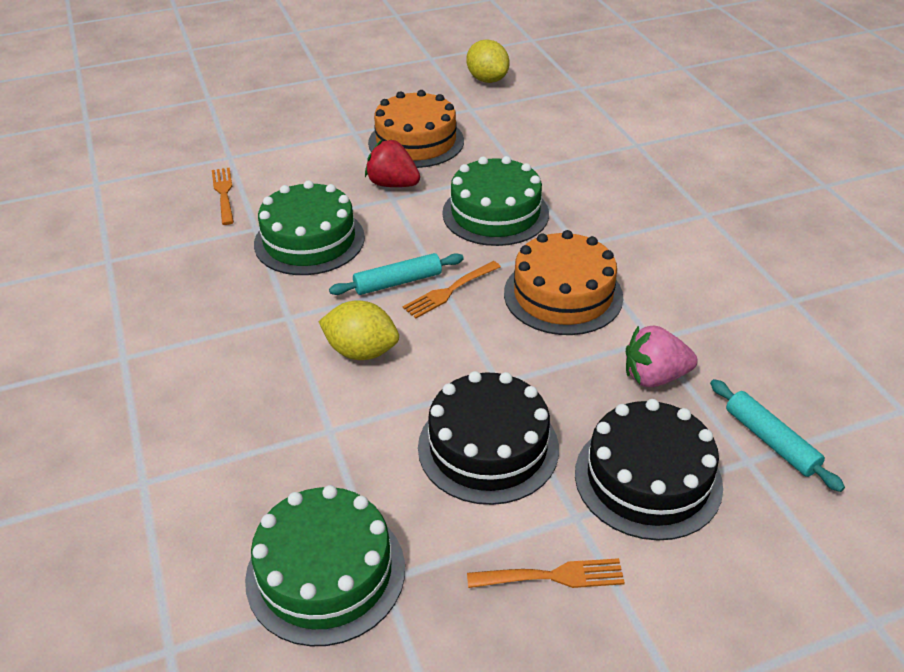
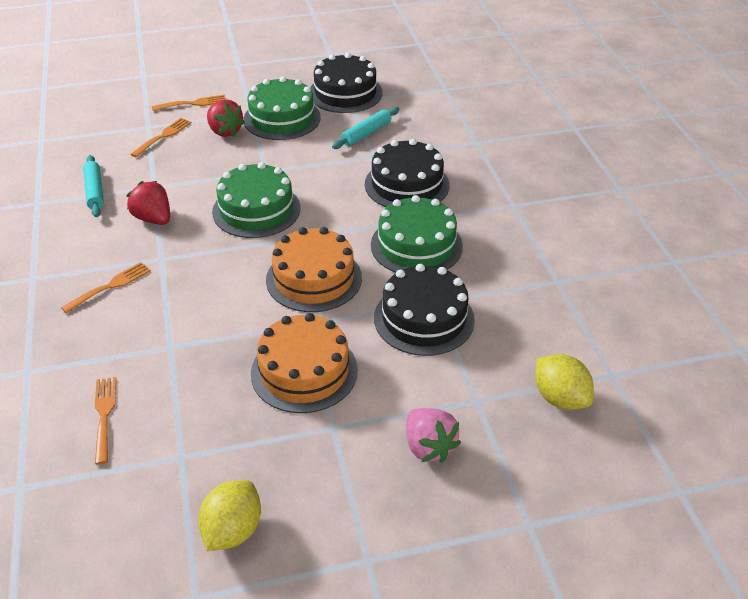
black cake: [418,371,559,505] [575,399,723,540] = 2 -> [310,53,383,113] [365,139,449,207] [374,264,475,356] = 3
orange fork: [212,168,234,225] [403,261,501,319] [467,558,625,588] = 3 -> [61,262,151,313] [95,377,116,464] [130,118,191,157] [152,95,226,111] = 4
red strawberry: [365,140,420,187] = 1 -> [126,181,170,225] [207,99,245,137] = 2

